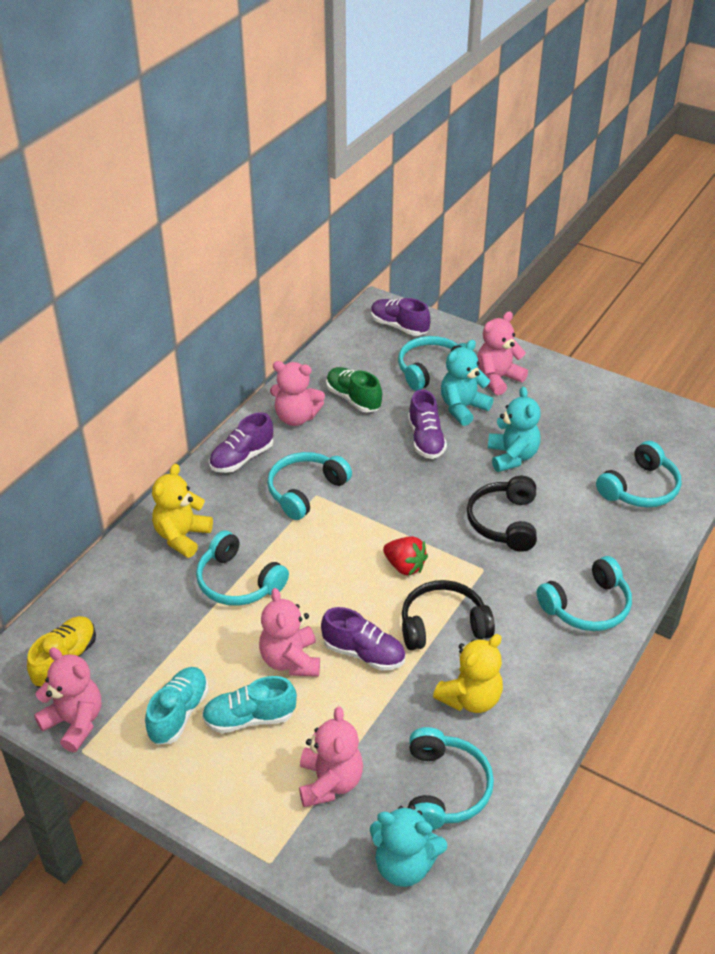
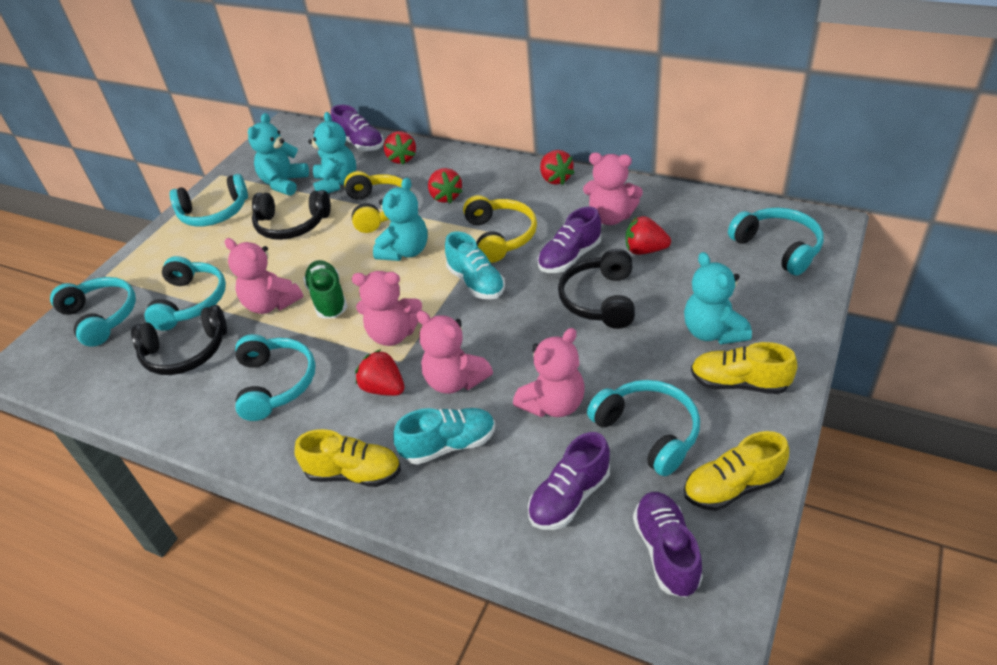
black headphones: [402,580,495,650] [467,476,537,552] = 2 -> [131,305,227,375] [252,190,331,240] [558,249,635,329] = 3
red strawberry: [383,536,428,576] = 1 -> [355,349,405,396] [384,131,416,165] [428,168,463,204] [540,150,575,185] [626,216,671,255] = 5
turquoise teddy bear: [370,804,447,887] [441,340,494,426] [488,386,541,472] = 3 -> [248,113,309,196] [308,112,356,193] [373,178,428,261] [684,252,752,344] = 4
yellow headphones: none = 0 -> [344,171,411,233] [463,195,537,263] = 2
yellow shoe: [27,616,96,688] = 1 -> [295,429,401,487] [684,431,789,511] [691,342,798,394] = 3
yellow teddy bear: [152,464,213,558] [433,634,503,713] = 2 -> none = 0

